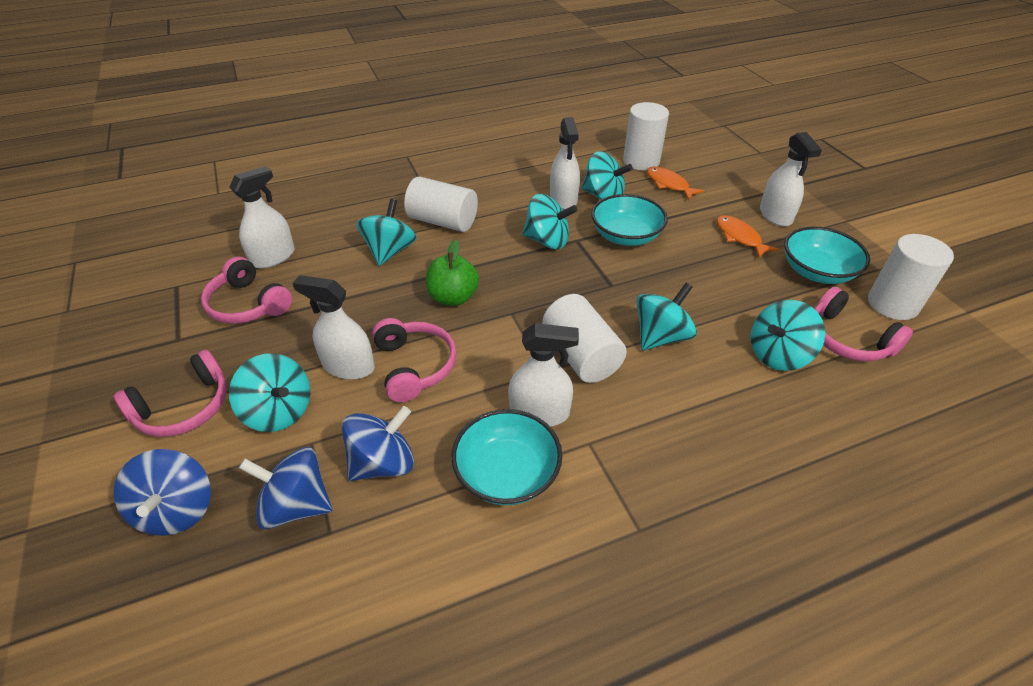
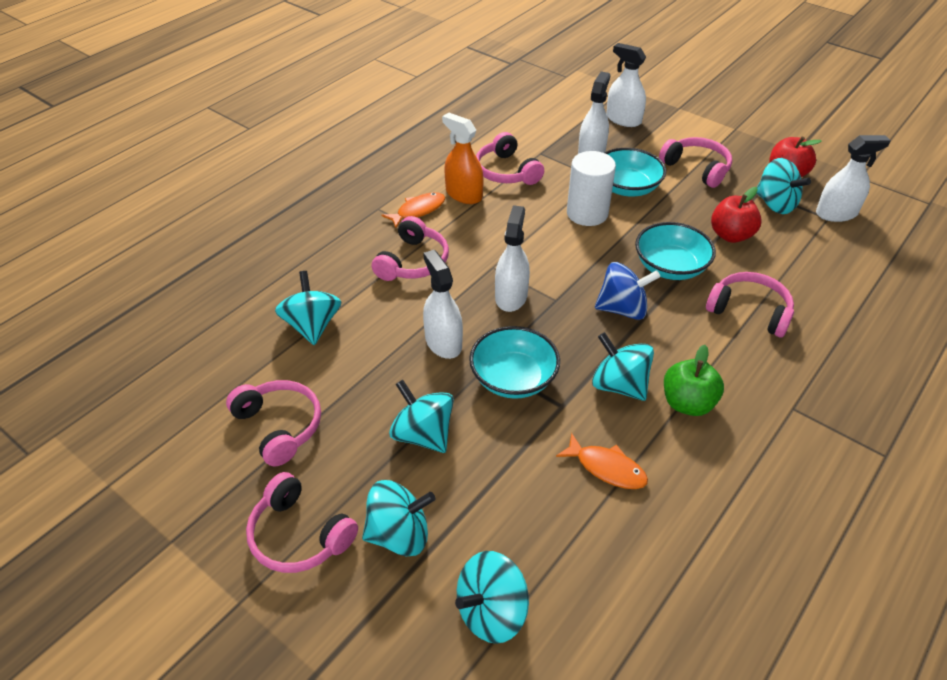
blue spinning top: [113,449,211,536] [239,447,332,529] [342,406,414,481] = 3 -> [595,262,660,320] = 1
orange spray bottle: none = 0 -> [442,113,484,204] = 1
pink headphones: [114,350,227,437] [201,257,292,324] [372,318,457,402] [814,287,913,361] = 4 -> [226,380,321,466] [246,472,358,573] [372,216,449,281] [476,132,544,185] [659,137,732,188] [706,272,794,337] = 6
red apple: none = 0 -> [711,187,762,243] [769,136,822,177] = 2
white cylinder: [404,177,478,232] [542,294,627,383] [623,102,669,170] [868,234,954,320] = 4 -> [567,151,616,226] = 1

